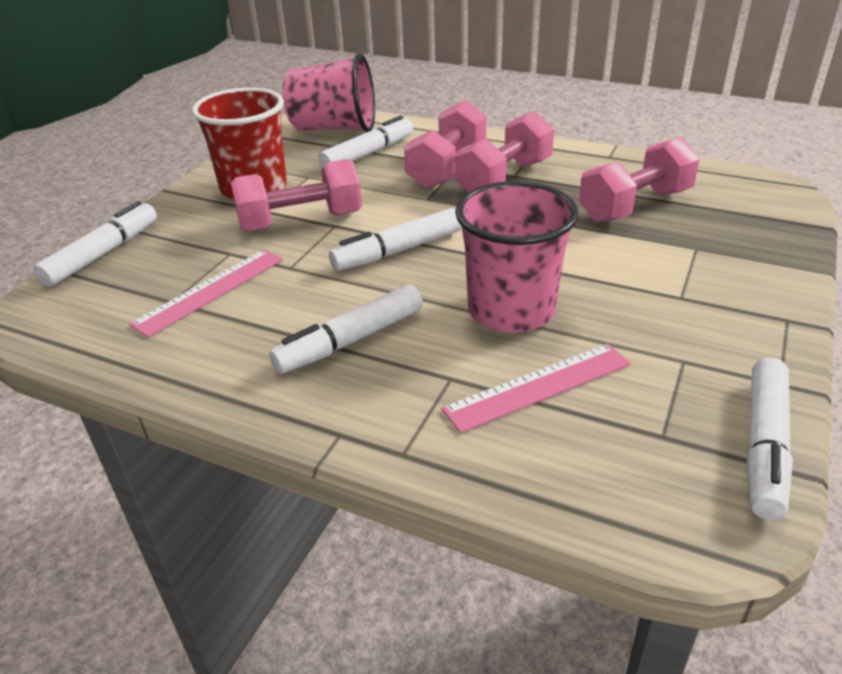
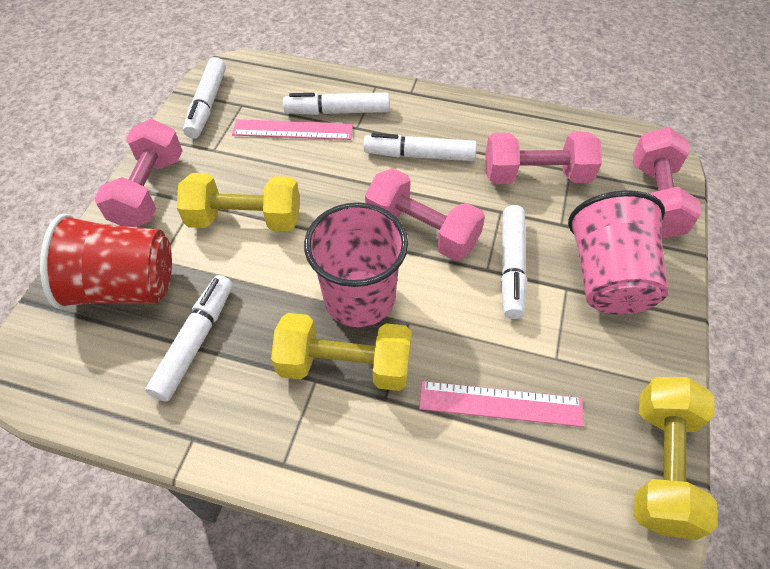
yellow dumbbell: none = 0 -> [177,173,300,232] [271,313,412,391] [634,377,717,540] = 3

